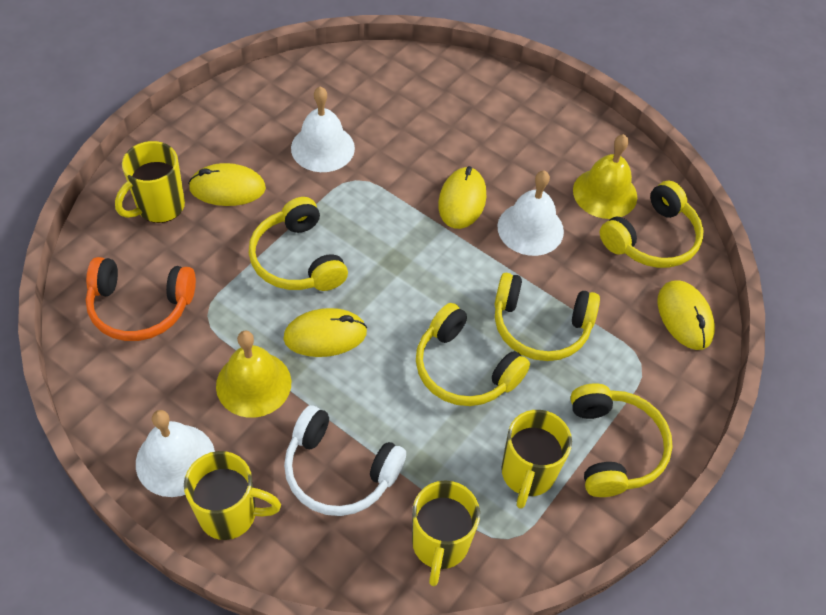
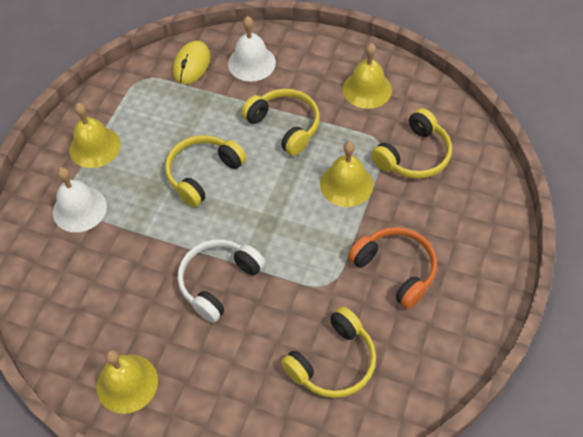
white bell: [136,410,215,497] [291,87,355,172] [497,171,564,256] = 3 -> [53,167,107,232] [228,16,276,82] = 2
yellow bell: [216,331,291,418] [573,134,637,219] = 2 -> [69,103,121,168] [97,350,158,414] [320,141,374,207] [343,43,392,109] = 4
yellow headphones: [249,197,348,291] [416,303,530,406] [494,273,600,361] [571,383,673,497] [600,181,704,268] = 5 -> [165,135,246,207] [241,89,320,156] [281,307,376,398] [371,108,452,179] = 4
yellow mouse: [188,163,266,206] [283,308,367,357] [438,166,486,229] [657,280,715,350] = 4 -> [173,41,210,84] = 1
yellow mug: [115,141,185,223] [184,451,281,540] [412,480,480,586] [501,410,572,509] = 4 -> none = 0

